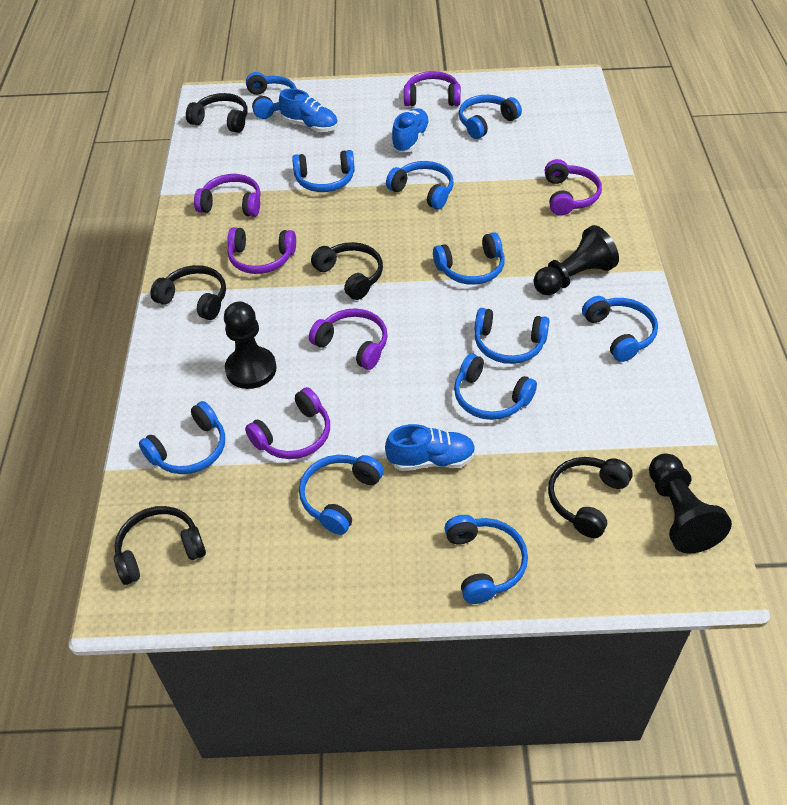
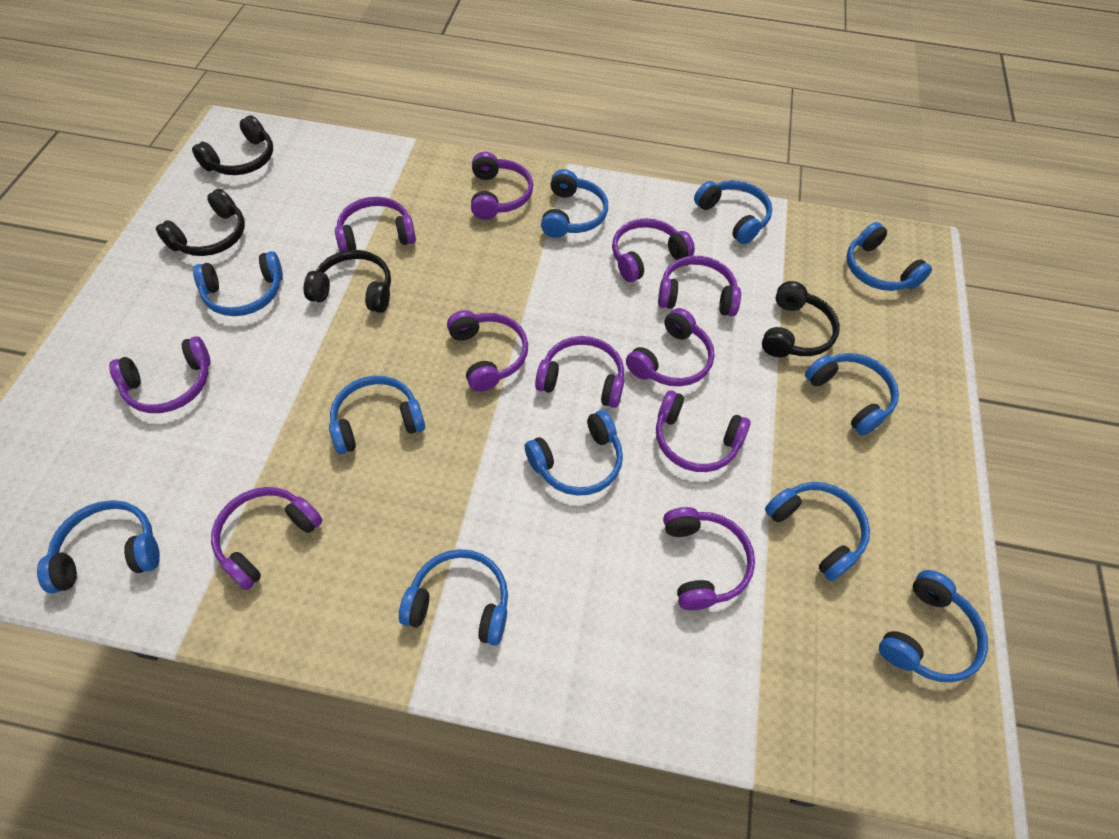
black headphones: [114,506,206,585] [150,265,226,320] [186,93,248,133] [311,242,383,300] [548,457,633,538] = 5 -> [156,188,245,256] [192,115,273,175] [304,250,391,313] [762,281,840,357] = 4
black pawn: [224,301,277,389] [534,225,619,295] [649,453,732,554] = 3 -> none = 0
blue shoe: [279,88,338,132] [385,424,476,471] [391,108,430,153] = 3 -> none = 0
purple headphones: [194,174,261,217] [228,227,296,274] [245,387,330,459] [309,308,387,370] [404,71,461,106] [545,159,602,216] = 6 -> [109,336,210,413] [211,487,323,590] [335,197,416,252] [447,310,528,392] [471,152,533,220] [535,336,624,408] [612,218,695,282] [626,308,715,386] [656,390,751,472] [658,256,741,316] [663,507,755,610] = 11

